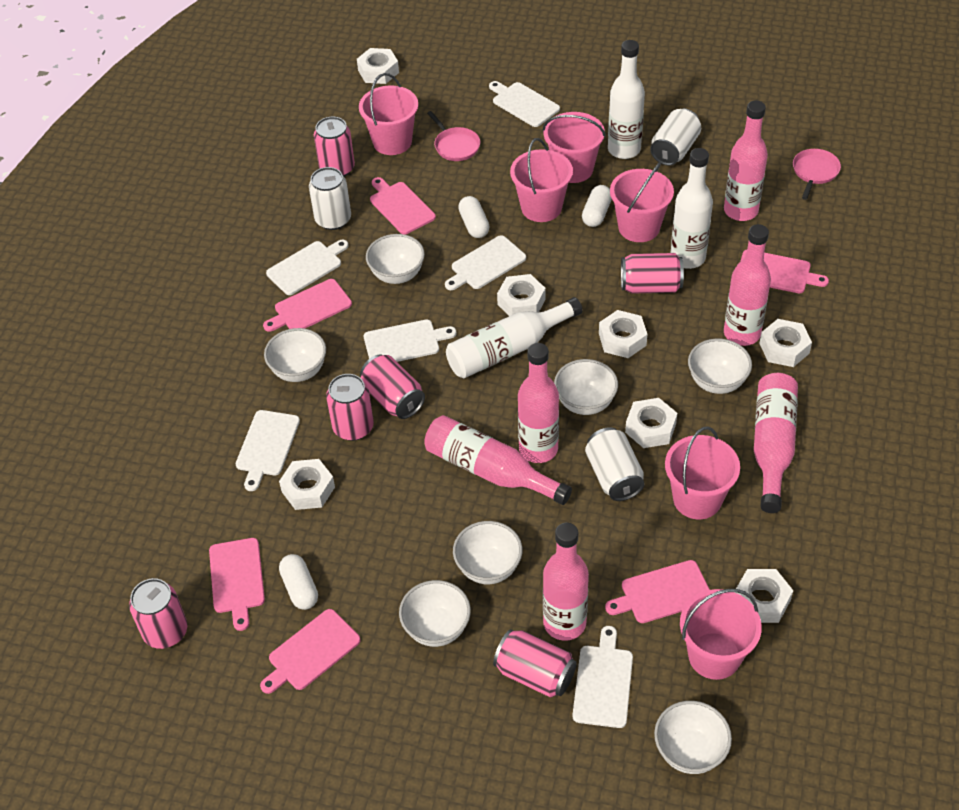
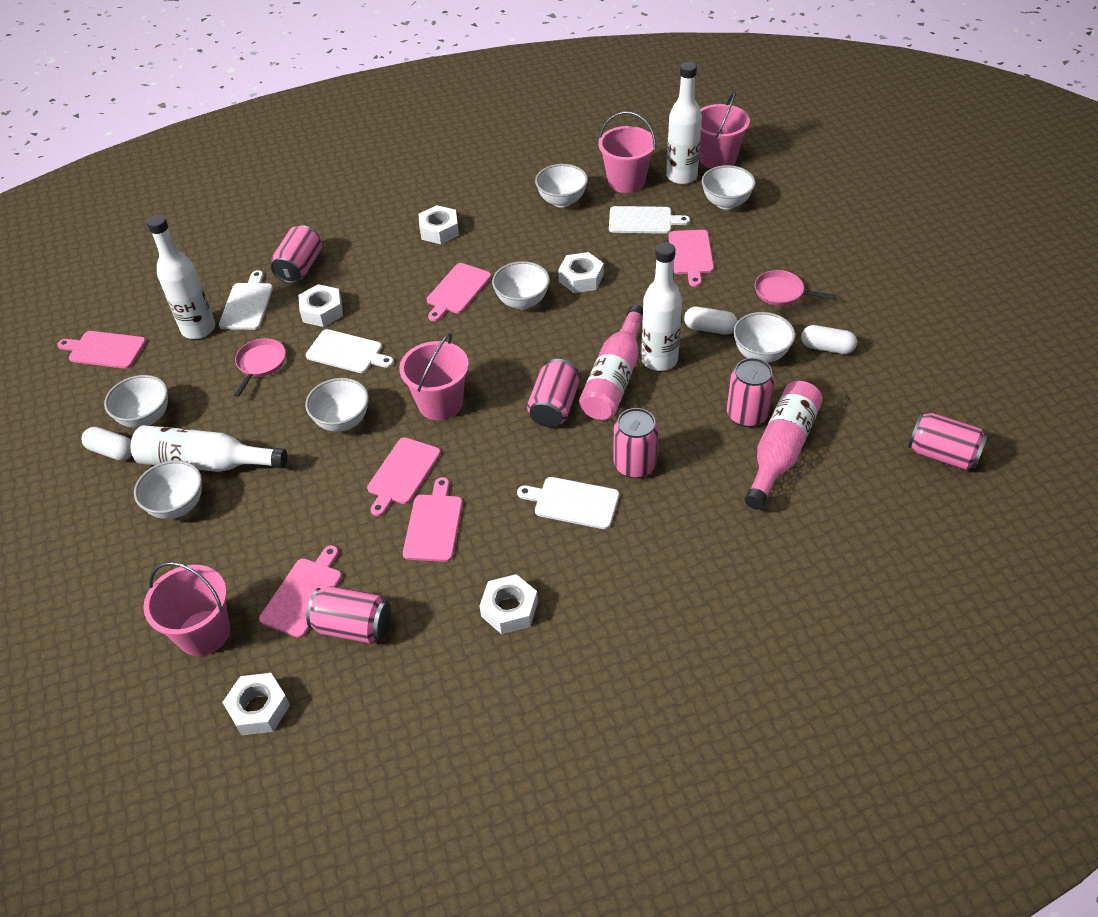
pink bottle: [424,415,572,505] [518,343,559,463] [543,523,589,641] [724,100,768,221] [724,224,771,346] [754,373,798,513] = 6 -> [579,305,643,420] [744,381,823,510] = 2
pink bucket: [359,73,418,155] [510,138,573,222] [543,112,606,183] [610,162,674,242] [665,426,740,519] [680,589,762,680] = 6 -> [143,562,230,656] [399,333,469,420] [598,111,656,193] [699,91,750,169] = 4
white bottle: [446,297,583,378] [608,40,645,159] [670,148,713,269] = 3 -> [130,425,287,472] [147,215,215,339] [641,242,682,371] [666,62,702,184] = 4
white can: [309,167,351,230] [585,427,645,501] [650,109,701,166] = 3 -> none = 0
white cutting board: [236,410,300,491] [266,239,349,295] [364,320,457,362] [445,235,526,290] [489,81,560,127] [572,626,633,728] = 6 -> [219,270,273,330] [305,329,394,373] [517,477,619,529] [609,206,690,234] = 4
white nut: [279,459,335,510] [357,48,399,84] [497,274,546,316] [599,310,647,358] [625,398,677,448] [735,569,793,623] [759,319,812,367] = 7 -> [222,673,290,735] [299,284,343,327] [418,205,459,244] [479,574,538,634] [558,252,604,293] = 5

